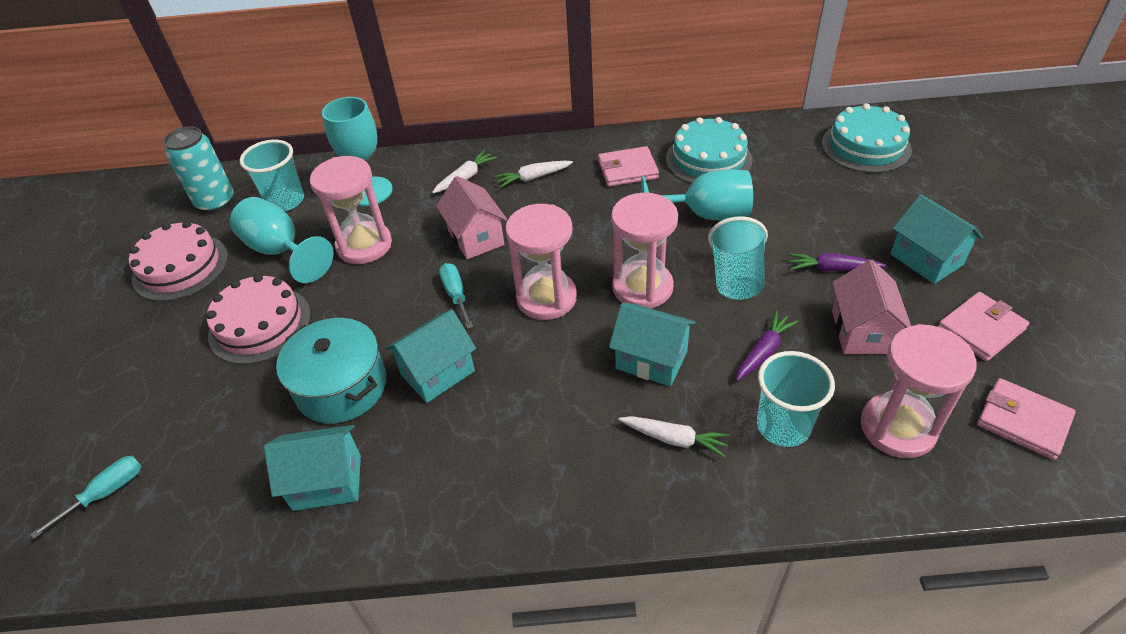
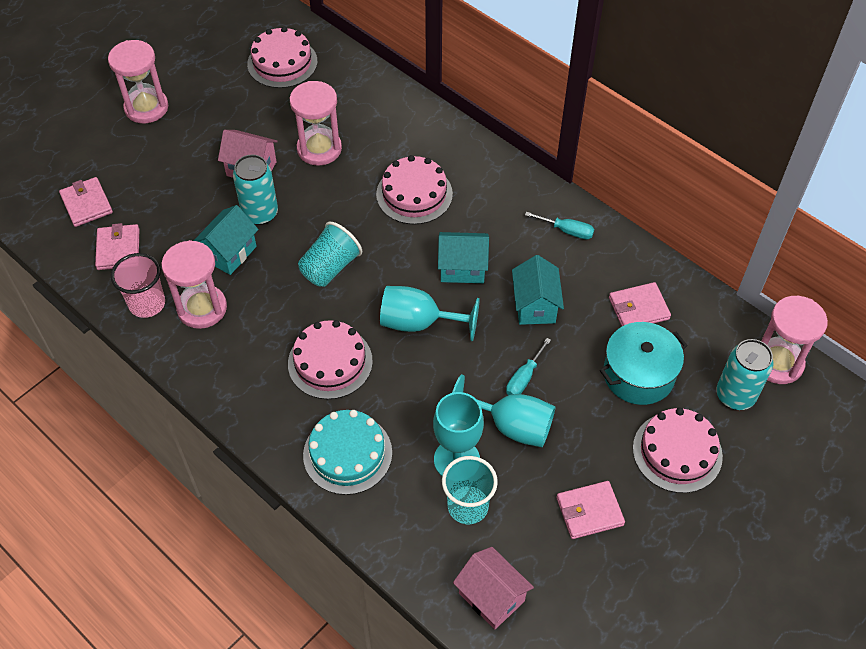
pink cake: [129,221,228,301] [206,274,311,364] = 2 -> [247,27,318,88] [288,320,373,399] [376,155,453,224] [633,408,723,493] = 4
pink cup: none = 0 -> [111,253,165,318] = 1
pink wallet: [598,146,659,187] [938,292,1029,361] [977,378,1076,460] = 3 -> [59,177,113,227] [95,223,139,270] [556,481,625,539] [609,282,671,326] = 4
purple carrot: [736,311,798,381] [789,253,887,271] = 2 -> none = 0
turquoise cake: [666,117,753,184] [822,103,912,173] = 2 -> [303,410,392,495] = 1
turquoise can: [163,126,234,213] = 1 -> [233,155,278,225] [716,339,773,410] = 2
turquoise cup: [240,139,304,211] [708,216,768,300] [757,351,835,447] = 3 -> [298,222,362,287] [442,456,498,524] = 2
turquoise house: [264,425,361,511] [385,310,476,403] [609,303,696,386] [890,194,983,284] = 4 -> [193,205,259,275] [438,232,489,283] [512,255,564,325] = 3
white carrot: [432,150,497,193] [495,161,573,188] [618,416,730,458] = 3 -> none = 0

